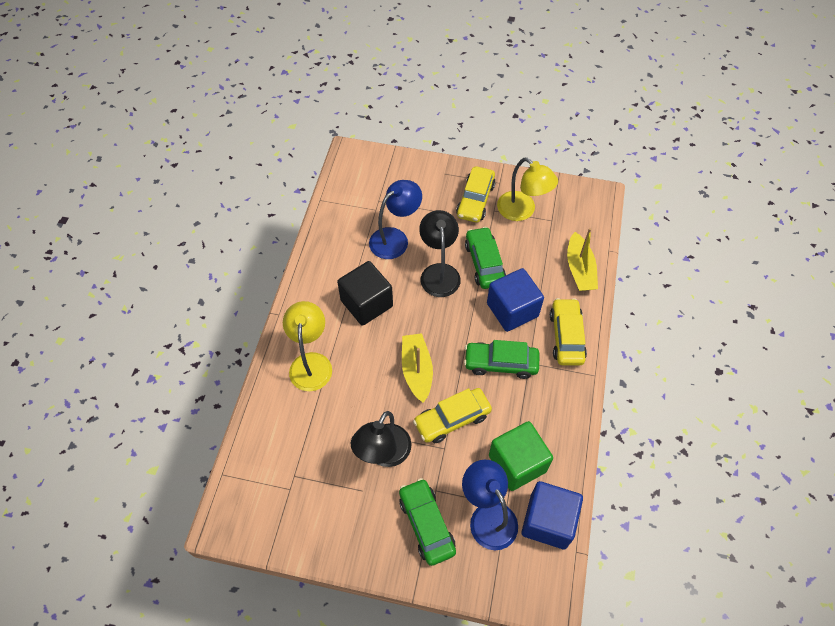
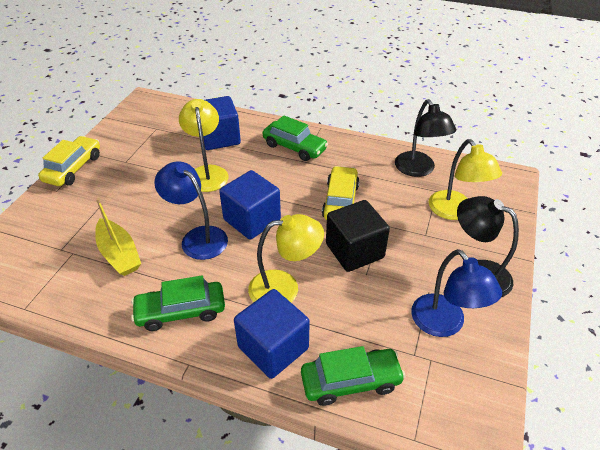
blue cube: [487,268,544,332] [522,481,583,549] = 2 -> [203,96,241,150] [219,170,281,240] [234,289,310,379] = 3
green cube: [489,421,553,491] = 1 -> none = 0
yellow boat: [402,333,433,403] [567,228,598,291] = 2 -> [95,198,141,276] = 1
yellow car: [413,388,492,443] [456,166,496,223] [550,298,587,366] = 3 -> [38,136,100,186] [322,166,360,220] = 2
yellow lamp: [283,301,332,391] [497,158,558,221] = 2 -> [179,99,229,192] [248,214,324,302] [429,139,502,220] = 3

